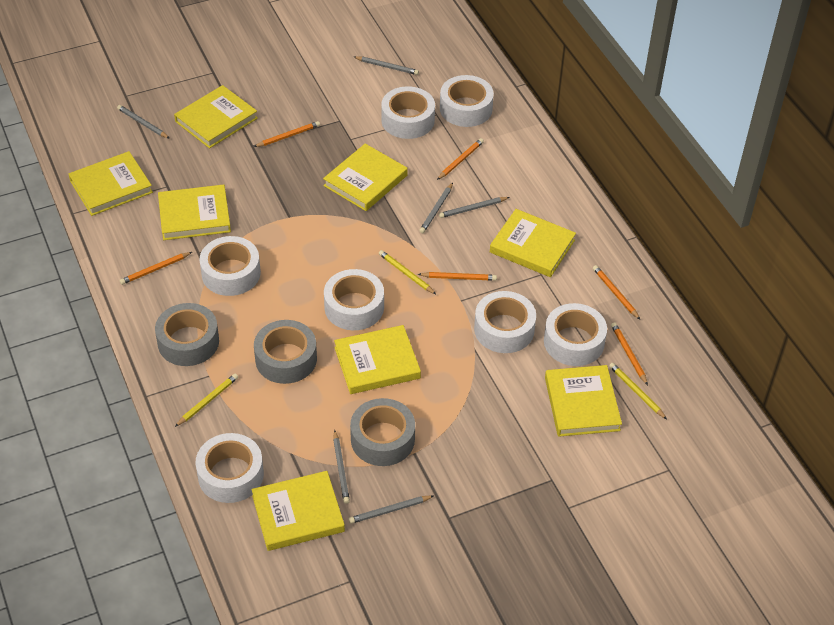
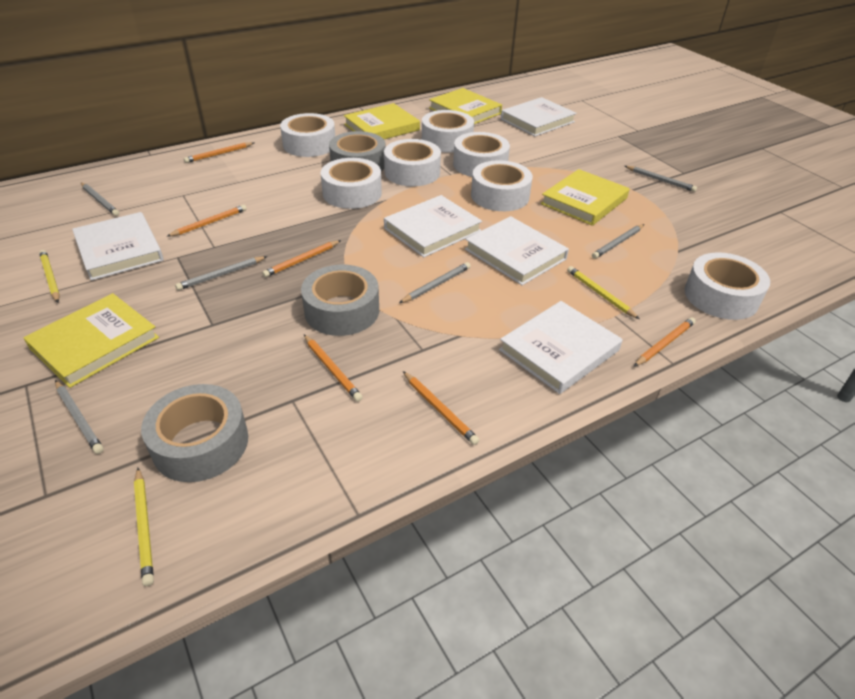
white book: none = 0 -> [72,212,164,281] [384,195,482,257] [465,216,569,285] [499,301,623,394] [501,97,577,136] = 5
yellow book: [69,151,153,216] [158,185,231,240] [174,85,258,148] [252,471,345,551] [323,144,408,211] [334,325,421,394] [490,209,576,277] [545,365,622,437] = 8 -> [23,293,159,388] [344,103,420,139] [429,88,502,124] [541,169,630,226] = 4

